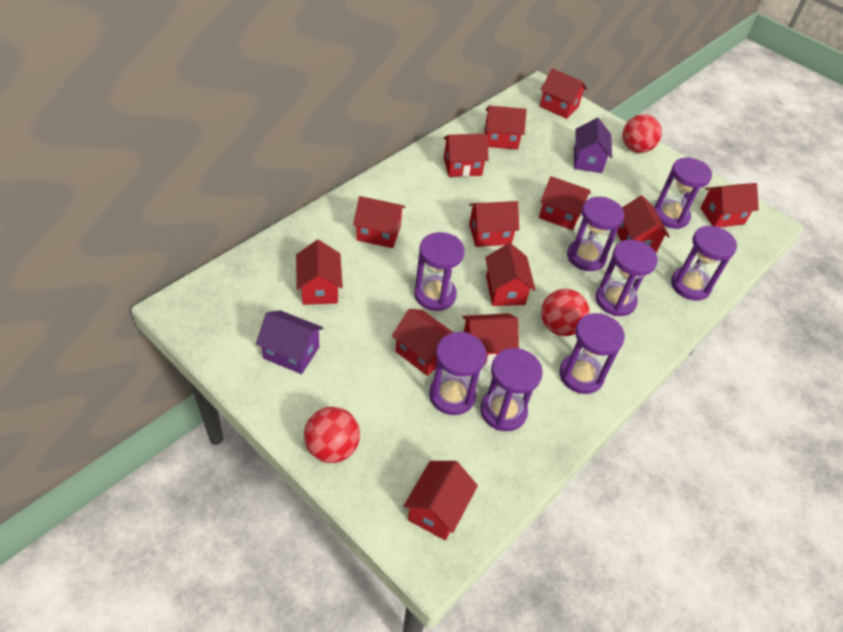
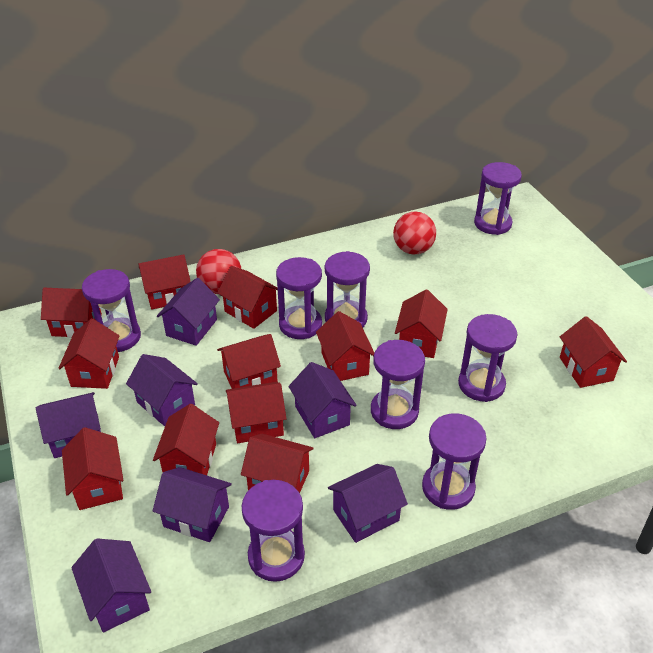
purple house: [256,310,323,374] [574,118,612,173] = 2 -> [36,392,101,458] [71,538,151,632] [126,354,198,426] [153,467,232,542] [157,278,220,346] [288,362,357,438] [328,464,408,543] = 7
red ball: [304,407,360,463] [541,289,590,336] [623,114,662,153] = 3 -> [196,249,241,294] [393,212,436,255] = 2
red house: [296,240,343,305] [353,196,405,248] [392,309,453,376] [403,461,478,540] [443,134,489,177] [463,313,519,365] [469,201,519,247] [485,106,527,150] [485,243,536,306] [539,176,591,230] [540,68,587,119] [617,195,670,253] [700,183,759,227] = 13 -> [41,288,102,338] [58,318,119,389] [62,427,123,510] [139,254,191,310] [153,404,219,475] [217,266,278,329] [217,334,281,389] [226,382,287,443] [241,434,314,493] [316,311,374,381] [395,289,448,358] [560,316,627,388] = 12

